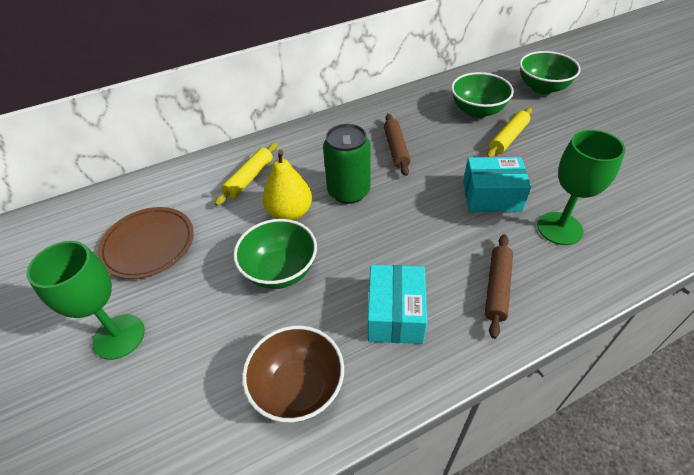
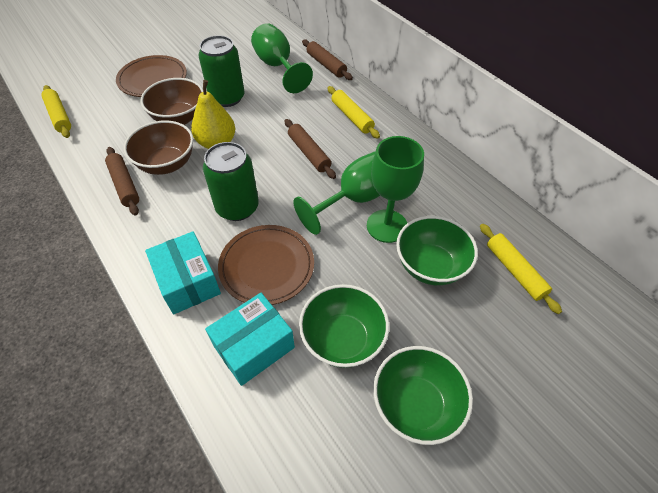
brown bowl: [242,326,344,422] = 1 -> [124,120,193,175] [140,78,203,125] = 2
brown plate: [98,207,194,279] = 1 -> [116,55,187,97] [218,225,314,305] = 2
brown rolling pin: [384,114,410,176] [485,234,513,339] = 2 -> [105,147,139,216] [285,119,336,179] [302,39,353,80] = 3
green can: [323,124,370,204] = 1 -> [198,35,245,107] [203,142,259,221] = 2
green goblet: [26,241,145,360] [537,130,626,245] = 2 -> [251,23,313,93] [293,151,380,235] [367,136,424,243] = 3
yellow rolling pin: [215,142,278,206] [487,108,532,157] = 2 -> [41,85,71,138] [328,86,380,139] [480,224,562,314] = 3

